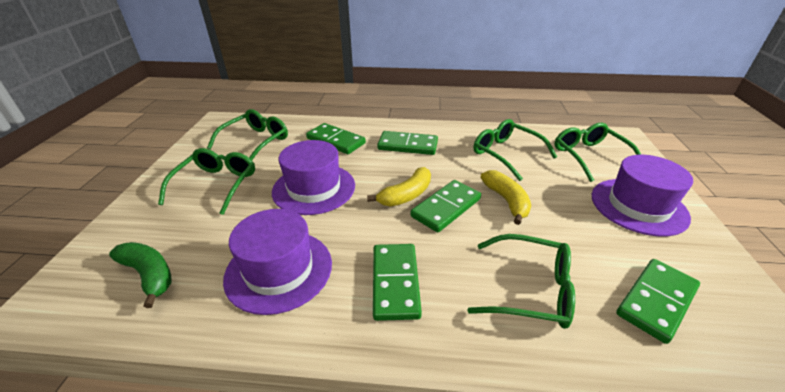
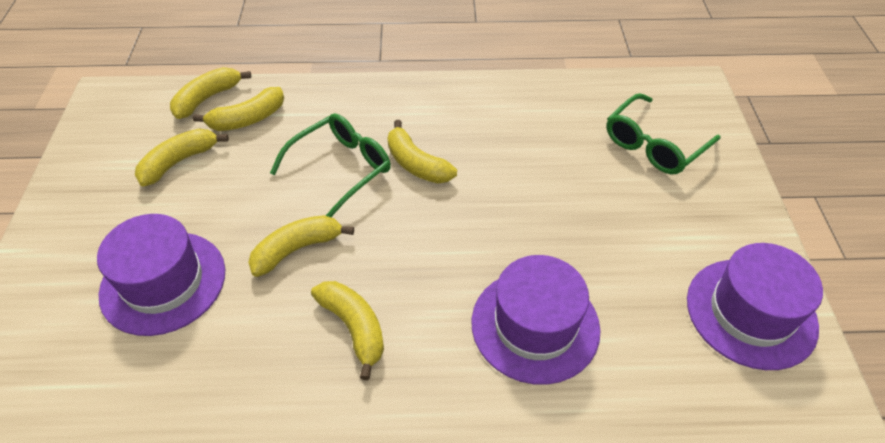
green banana: [109,242,171,308] = 1 -> none = 0
green domino: [306,123,366,154] [373,244,422,321] [377,131,438,155] [410,180,481,233] [616,259,700,344] = 5 -> none = 0
green glasses: [158,148,255,215] [207,109,288,160] [467,234,575,329] [474,119,557,181] [554,123,641,182] = 5 -> [270,113,391,217] [606,93,721,174] = 2
yellow banana: [367,167,431,206] [481,170,531,225] = 2 -> [135,129,229,187] [170,67,251,119] [193,87,284,131] [248,215,354,277] [311,281,384,380] [388,120,457,183] = 6

